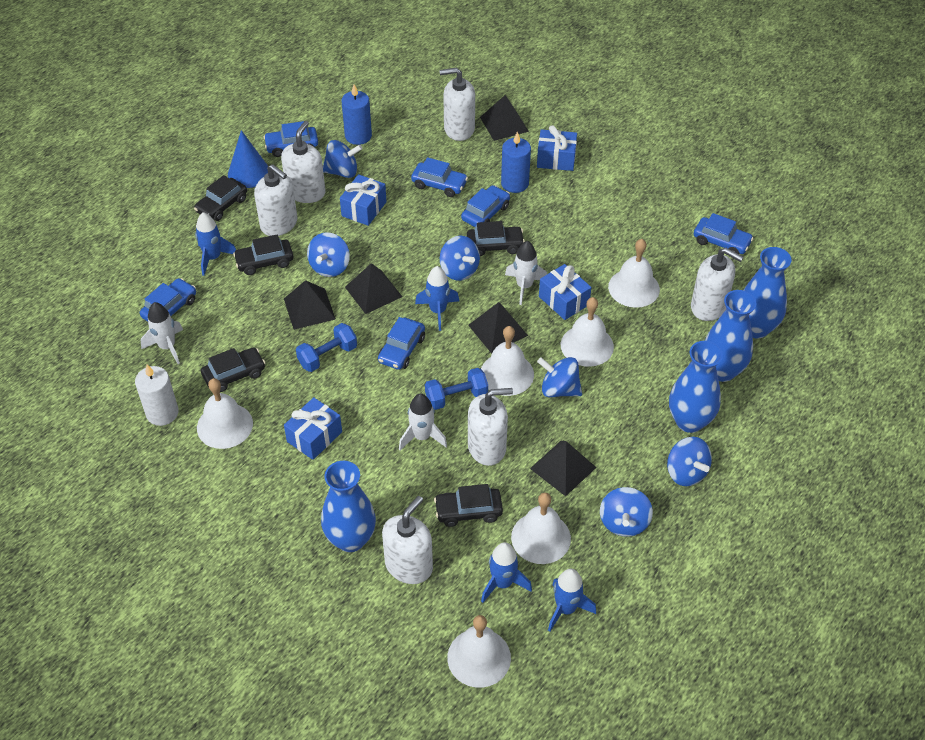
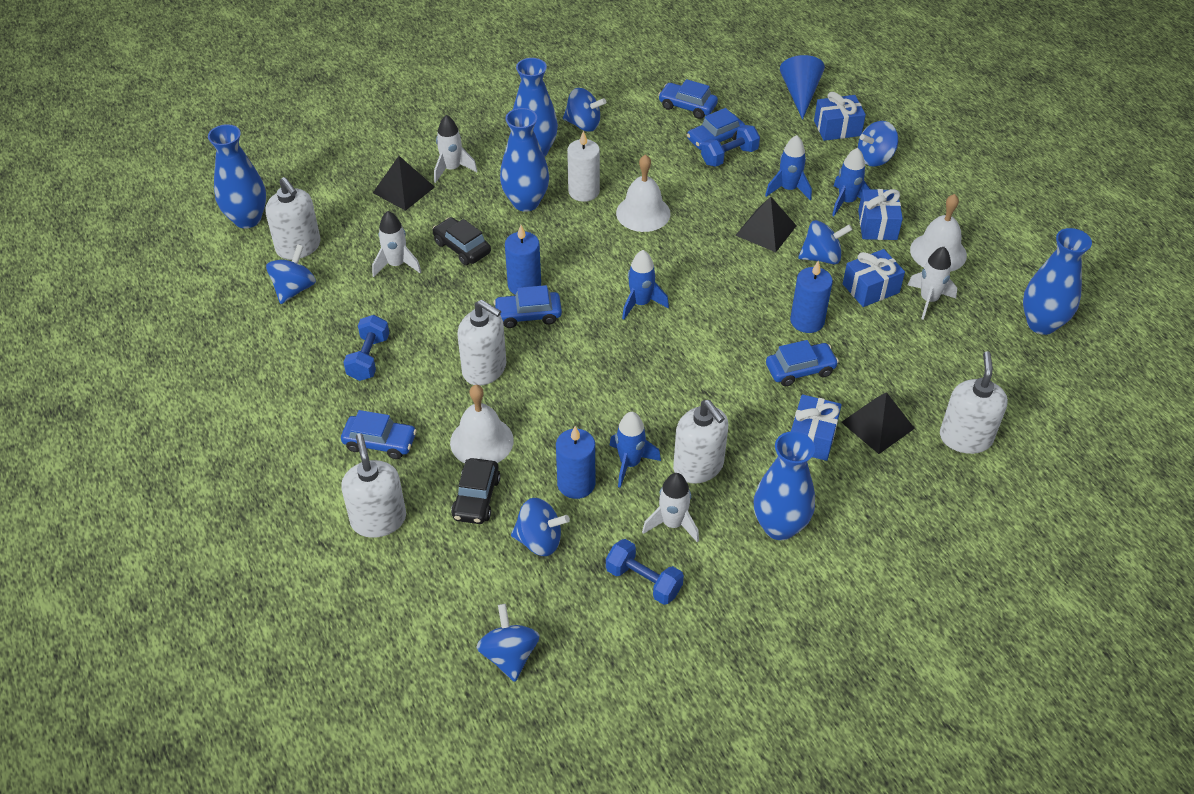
black car: [194,175,247,221] [201,347,265,392] [233,235,293,275] [434,484,503,527] [467,221,525,256] = 5 -> [433,217,491,265] [451,458,501,524] = 2
black pyramid: [284,280,336,330] [345,263,402,314] [468,302,528,354] [480,95,529,141] [530,441,597,496] = 5 -> [373,156,435,211] [735,196,797,252] [841,392,915,454] = 3
blue candle: [342,84,372,145] [501,131,531,193] = 2 -> [505,225,541,295] [556,426,595,499] [790,261,833,333] = 3
blue car: [140,278,196,321] [263,121,318,157] [378,317,425,370] [411,157,468,197] [461,185,510,227] [694,213,754,254] = 6 -> [341,410,417,459] [494,285,562,328] [658,79,718,119] [687,108,745,150] [766,340,839,386] = 5
blue dumbbell: [296,323,357,372] [425,368,488,410] = 2 -> [343,315,389,381] [606,539,684,605] [701,125,760,167] = 3
blue vase: [321,461,376,552] [669,341,723,433] [705,290,757,382] [744,247,792,338] = 4 -> [208,124,266,228] [500,108,549,212] [513,58,558,157] [754,431,815,540] [1023,228,1092,335] = 5
white bell: [197,378,253,449] [447,615,511,688] [481,326,534,396] [511,493,571,564] [561,297,614,367] [608,239,660,308] = 6 -> [450,385,514,463] [616,154,671,232] [910,194,967,272] = 3
white rocket: [141,302,183,364] [399,393,447,450] [505,241,547,305] = 3 -> [372,211,421,277] [434,115,477,183] [642,473,699,543] [908,247,957,320] = 4
white soap dispenser: [254,164,297,236] [281,121,326,203] [382,496,433,584] [439,67,475,141] [468,388,513,466] [691,248,743,321] = 6 -> [265,177,321,260] [341,434,406,538] [457,300,506,386] [673,400,728,484] [940,351,1008,454] = 5

